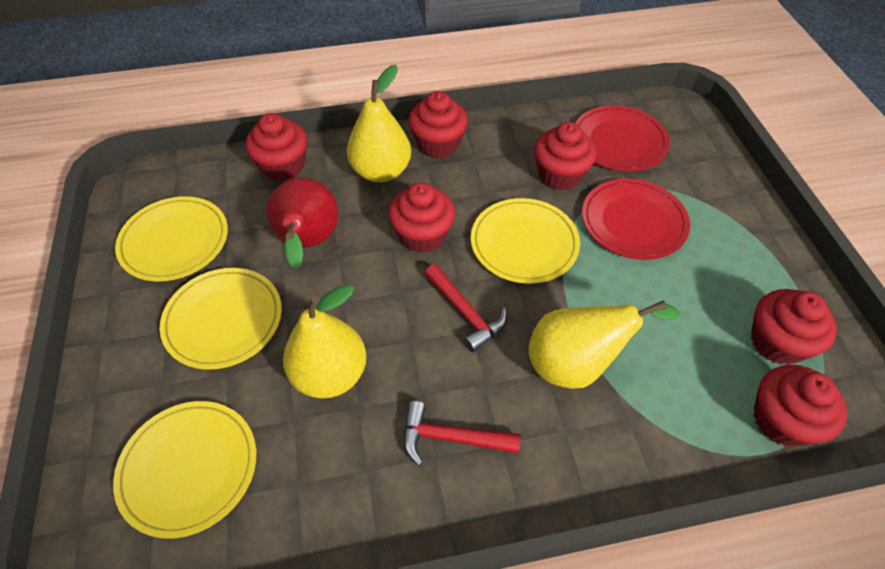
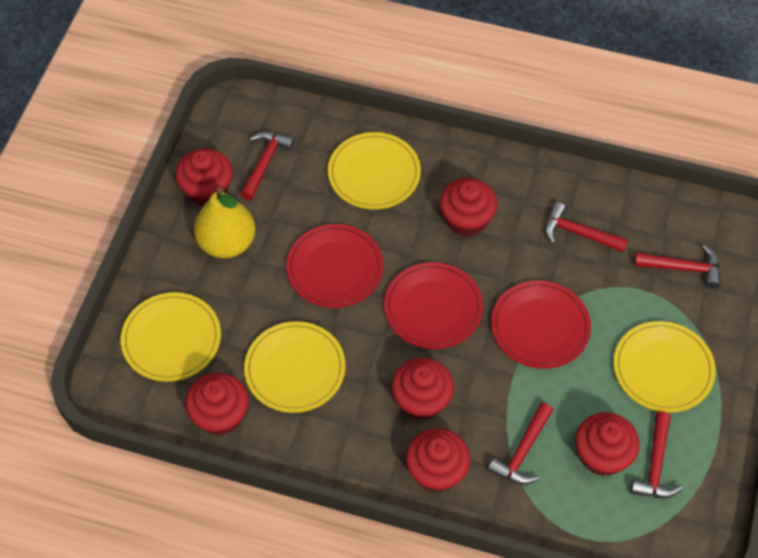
red hammer: [403,401,521,466] [425,264,507,352] = 2 -> [241,132,295,200] [488,402,553,485] [545,202,628,253] [631,412,683,498] [634,245,720,288] = 5
red pear: [267,177,338,269] = 1 -> none = 0
red plate: [575,105,670,171] [582,179,690,260] = 2 -> [286,224,383,308] [384,262,483,349] [491,280,591,369] = 3
yellow pear: [283,284,366,399] [347,65,411,183] [528,300,680,389] = 3 -> [194,187,255,258] = 1

